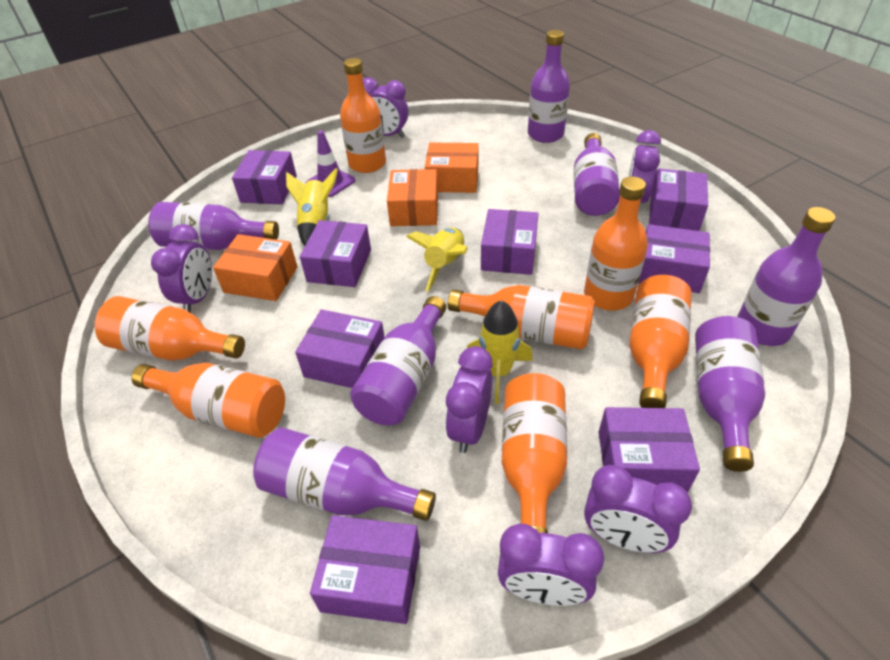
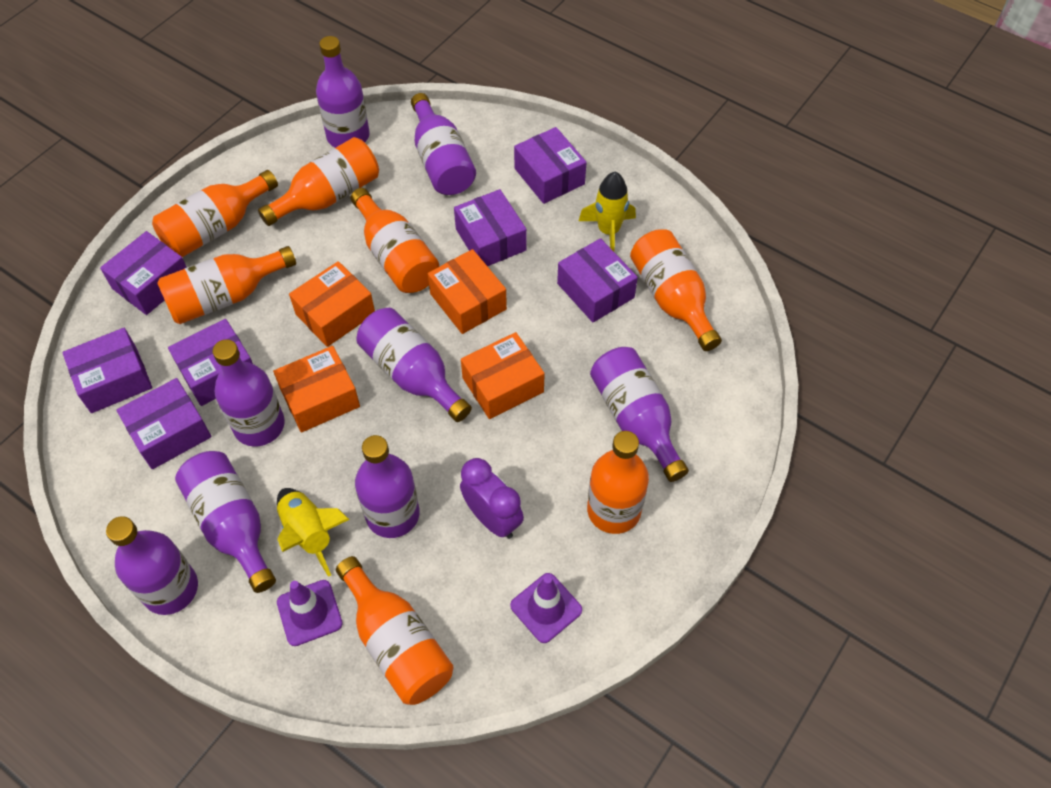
orange box: [213,234,297,301] [387,169,438,226] [425,143,478,193] = 3 -> [273,346,360,433] [289,261,375,347] [428,249,507,334] [461,332,545,419] = 4
purple bottle: [148,202,279,250] [253,427,436,521] [350,296,446,425] [528,30,570,143] [574,133,620,216] [695,316,765,472] [737,207,835,346] = 7 -> [106,516,198,615] [175,451,276,593] [213,339,285,447] [316,36,370,148] [355,435,420,538] [356,308,472,422] [411,93,476,195] [590,347,689,482] = 8
purple box: [232,150,297,204] [295,309,385,388] [300,220,371,287] [310,515,420,624] [481,209,539,275] [598,407,700,493] [638,224,710,293] [649,168,708,231] = 8 -> [62,328,152,413] [100,231,187,315] [116,378,211,469] [168,319,253,406] [454,189,527,266] [514,127,586,204] [557,238,638,323] = 7
purple clock: [151,224,212,312] [363,78,409,138] [445,346,493,453] [498,523,604,606] [584,465,692,553] [629,130,661,203] = 6 -> [460,458,524,539] = 1
purple traffic cone: [306,131,356,197] = 1 -> [277,580,343,646] [510,573,582,643] = 2
yellow rocket: [286,168,338,246] [406,227,468,292] [467,300,533,404] = 3 -> [277,488,350,577] [579,172,636,251] = 2

